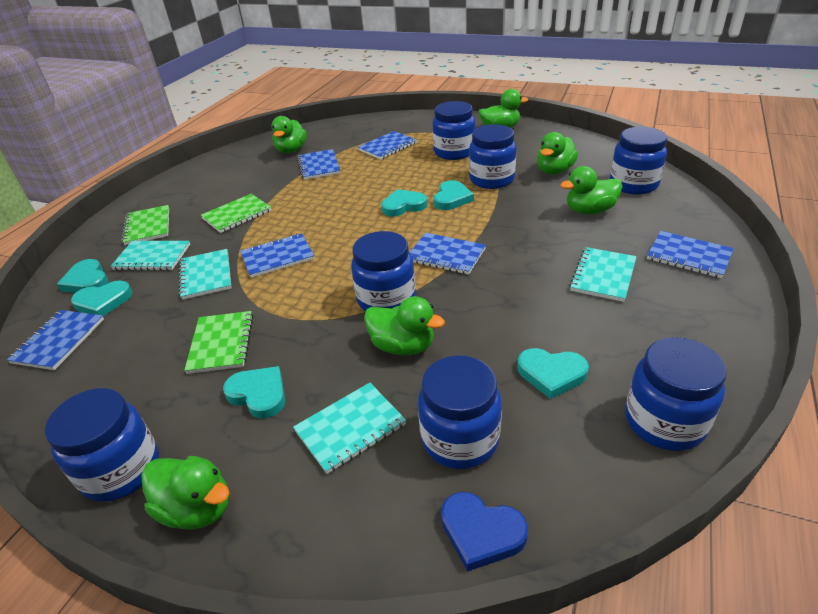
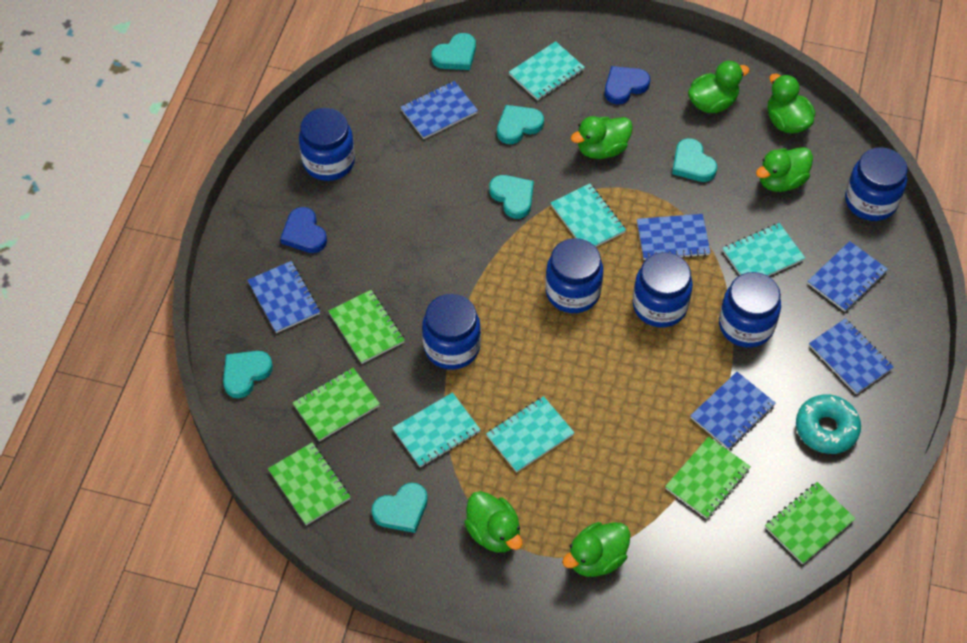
blue heart: [441,492,528,571] = 1 -> [280,207,327,253] [605,66,650,104] = 2
blue jar: [45,388,159,502] [351,231,416,312] [418,355,502,469] [433,101,475,160] [469,124,517,189] [610,127,667,195] [625,337,727,451] = 7 -> [299,108,355,181] [422,294,481,370] [545,238,603,313] [633,252,693,327] [719,272,781,348] [845,147,908,221] = 6
green notebook: [122,205,169,245] [184,311,253,374] [201,194,272,233] = 3 -> [268,442,350,525] [292,368,380,441] [329,290,405,364] [665,437,751,519] [765,482,856,564] = 5
turquoise donut: none = 0 -> [796,394,861,454] = 1
turquoise notebook: [110,241,190,270] [179,249,231,300] [293,383,406,474] [569,247,637,302] = 4 -> [392,392,481,467] [486,396,575,472] [509,41,585,101] [551,183,626,247] [722,223,805,276] = 5

